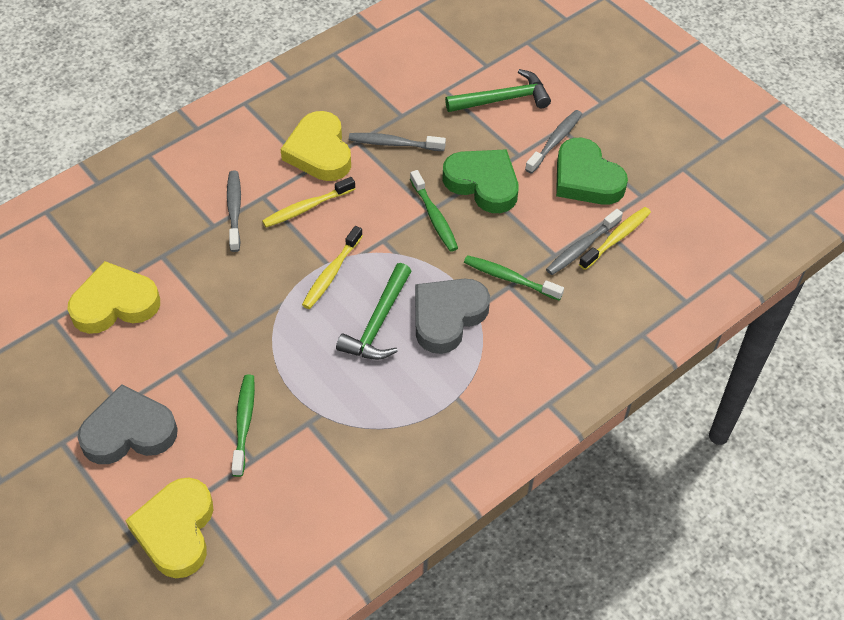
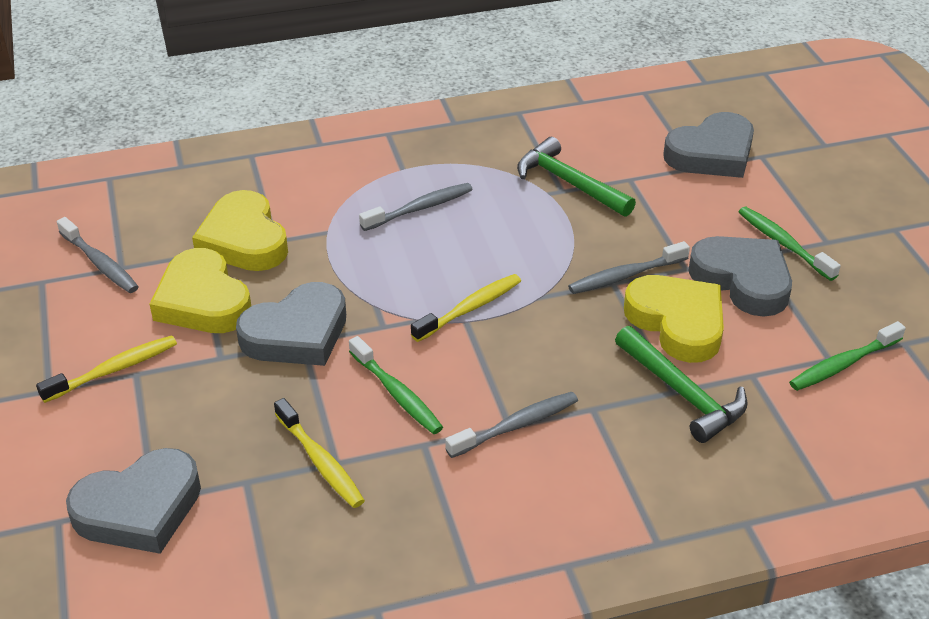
green heart: [442,149,518,213] [556,138,628,205] = 2 -> none = 0
grey heart: [78,384,178,464] [415,279,490,354] = 2 -> [66,448,201,554] [236,282,346,366] [663,112,754,178] [688,236,792,317] = 4

